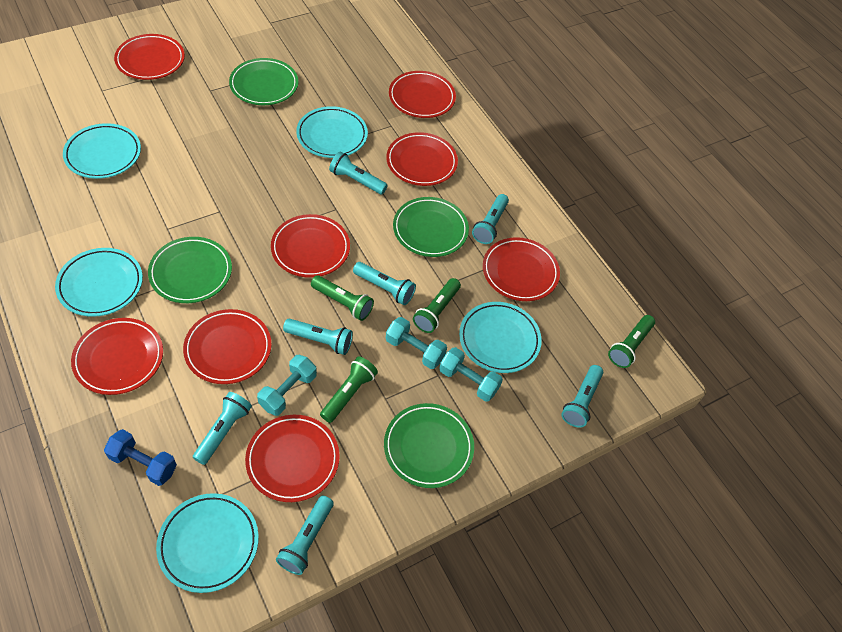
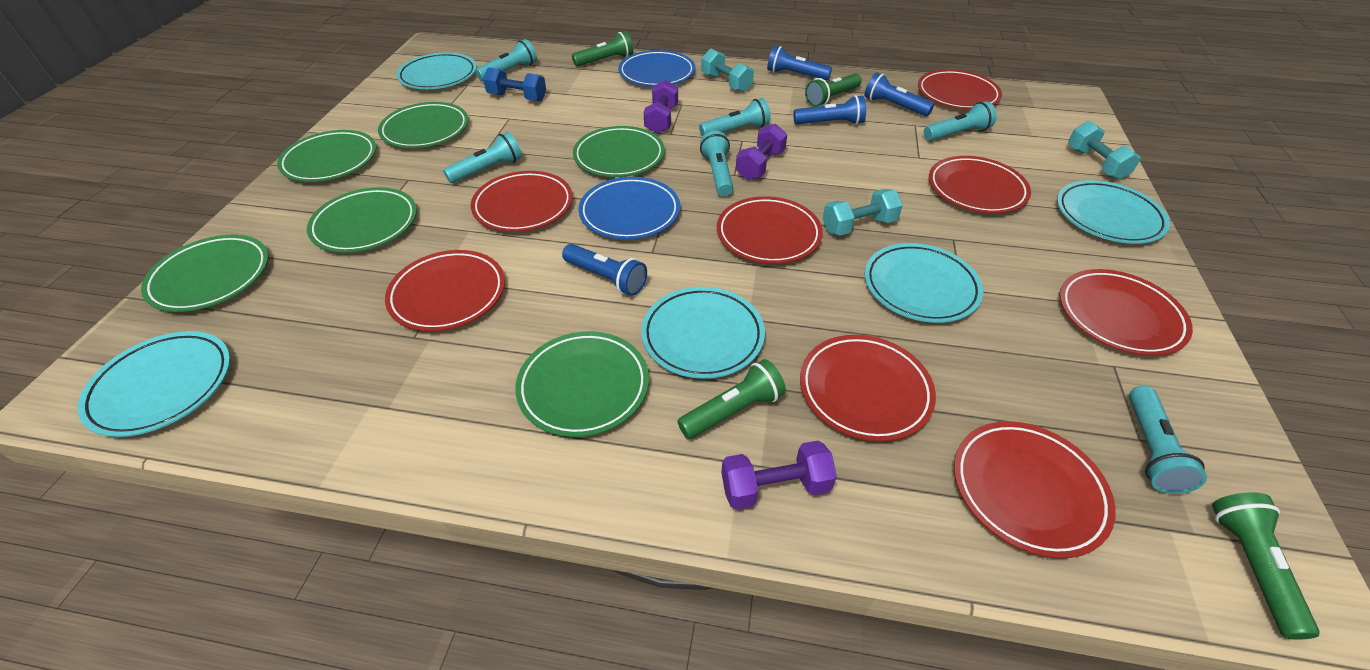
blue flashlight: none = 0 -> [562,244,647,296] [767,46,832,80] [793,95,866,125] [864,72,934,116] = 4
blue plate: none = 0 -> [578,177,680,240] [618,50,695,86] = 2
green plate: [148,237,232,303] [229,58,298,105] [384,403,474,488] [393,197,469,257] = 4 -> [141,235,269,312] [277,130,377,182] [307,187,417,253] [378,102,469,148] [515,331,649,437] [573,126,665,177] = 6
purple dumbbell: none = 0 -> [644,80,678,134] [721,441,837,510] [736,124,787,180] = 3
turquoise flashlight: [193,392,252,465] [276,496,334,575] [283,318,353,355] [329,152,388,194] [353,262,416,305] [472,194,509,244] [561,365,603,428] = 7 -> [443,132,522,183] [475,39,537,81] [699,98,771,137] [700,130,733,196] [924,101,997,141] [1129,386,1207,494] = 6

